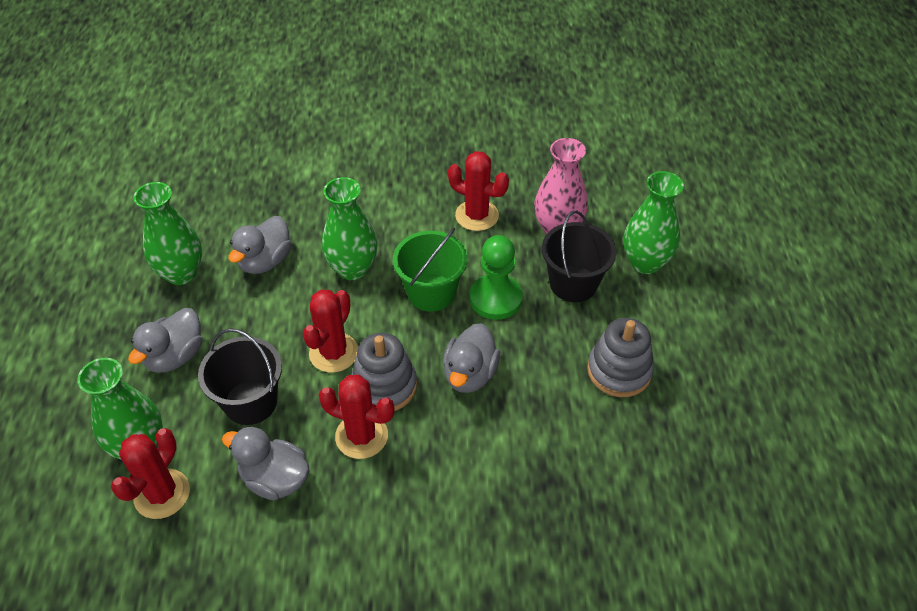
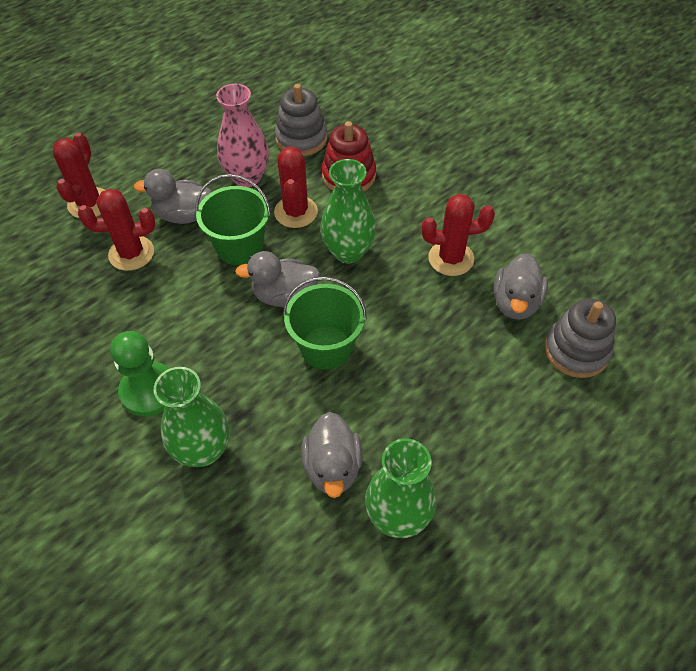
black bucket: [198,328,282,425] [542,210,616,302] = 2 -> none = 0
green bucket: [393,228,468,312] = 1 -> [196,174,271,265] [283,277,367,370] = 2
green vase: [77,358,163,459] [134,182,202,285] [322,177,378,280] [623,171,684,274] = 4 -> [154,367,229,467] [320,159,376,264] [365,438,436,538] = 3
red stacking toy: none = 0 -> [322,121,376,192] = 1

